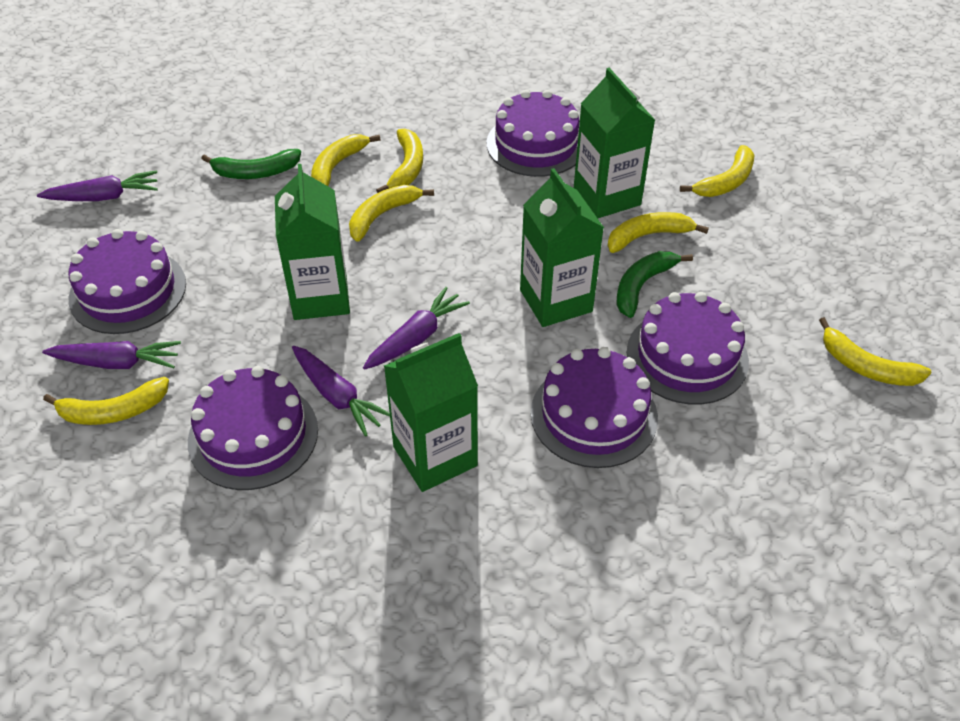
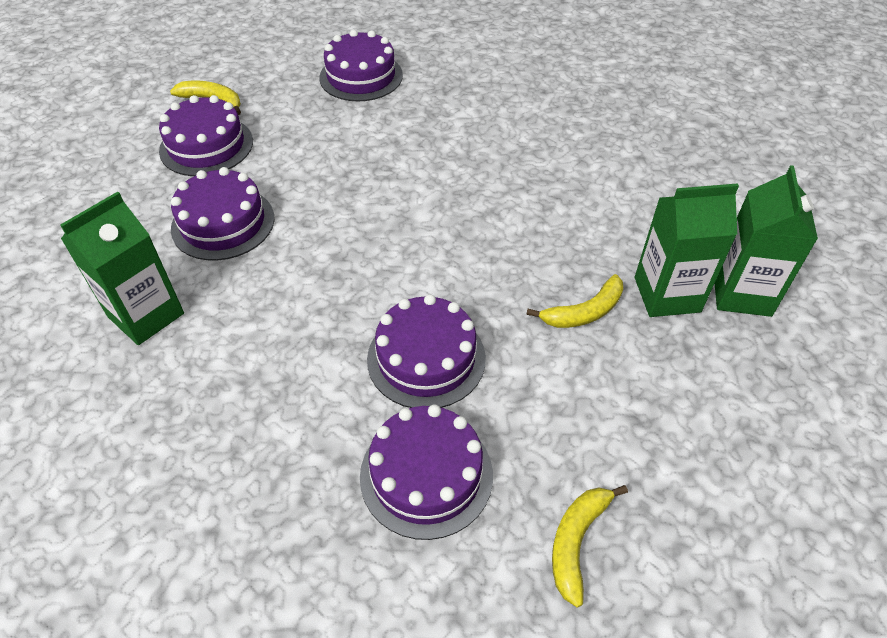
green banana: [201,149,301,179] [616,251,693,318] = 2 -> none = 0
green carton: [275,164,350,320] [384,333,478,492] [520,168,604,327] [574,68,655,218] = 4 -> [60,192,184,345] [635,183,739,317] [715,165,818,317] = 3
purple carrot: [37,170,158,201] [42,341,181,369] [292,346,390,437] [363,287,470,370] = 4 -> none = 0
yellow banana: [43,377,169,425] [311,134,381,186] [349,185,434,242] [376,128,423,193] [607,212,709,253] [680,145,754,197] [819,317,932,386] = 7 -> [170,80,241,115] [526,274,623,328] [552,485,628,608] = 3

